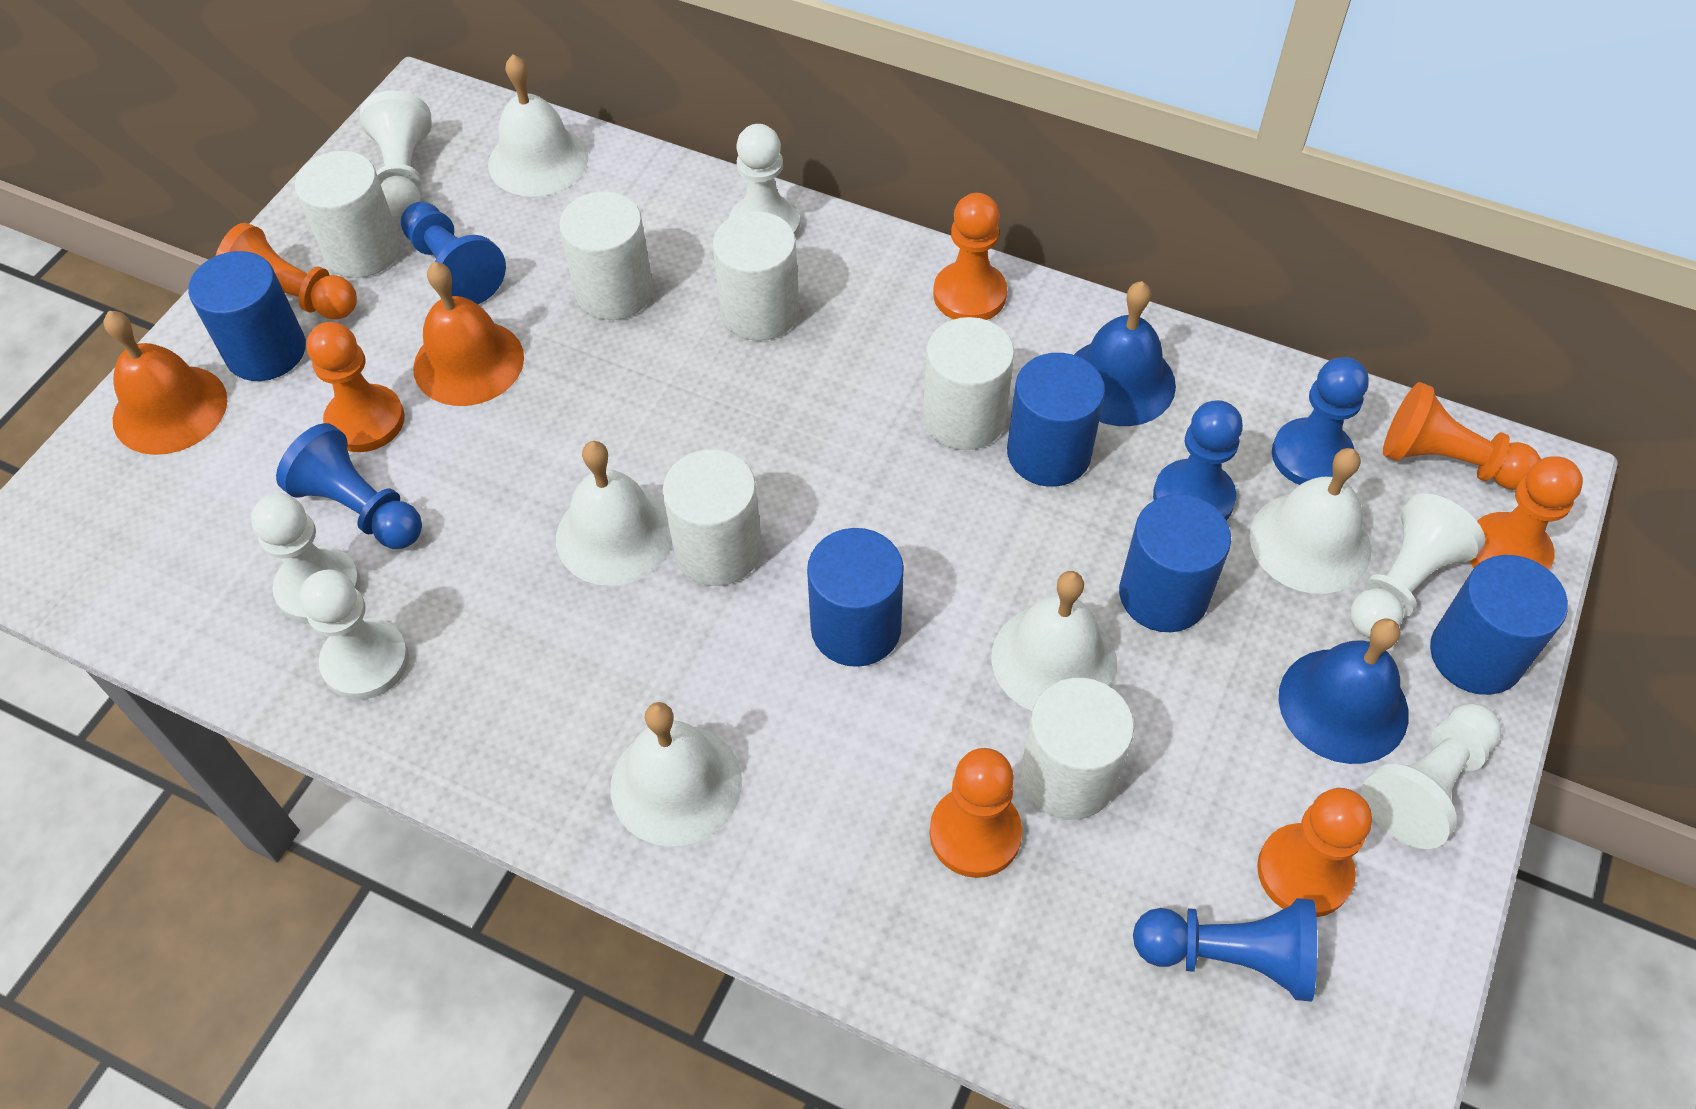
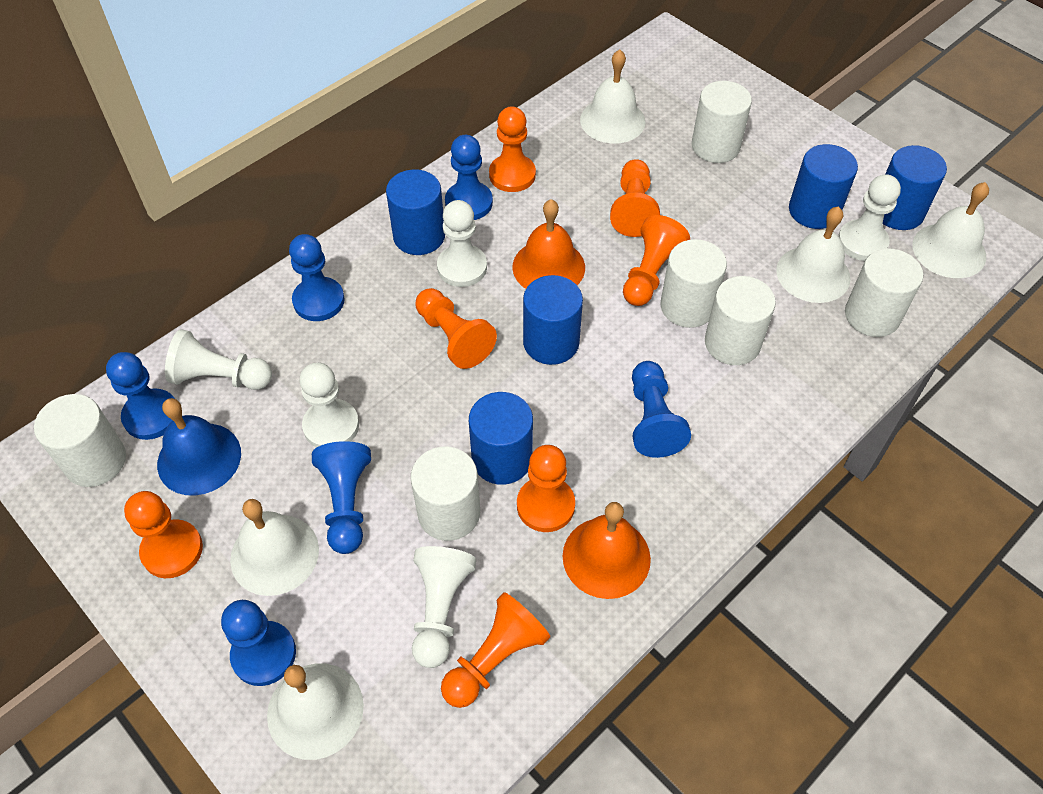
blue bell: [1074,281,1176,426] [1279,618,1409,764] = 2 -> [157,398,241,496] = 1
blue pawn: [276,423,422,549] [401,202,506,304] [1133,898,1317,1002] [1153,400,1243,521] [1272,357,1369,485] = 5 -> [106,352,175,440] [221,600,296,686] [289,234,345,321] [312,441,371,554] [445,135,493,220] [632,361,691,458] = 6
white pawn: [251,493,361,624] [300,569,409,700] [360,91,432,218] [729,124,800,239] [1350,493,1485,637] [1362,704,1502,849] = 6 -> [165,329,272,390] [300,363,359,448] [412,546,476,668] [437,200,487,287] [838,174,901,261] = 5

